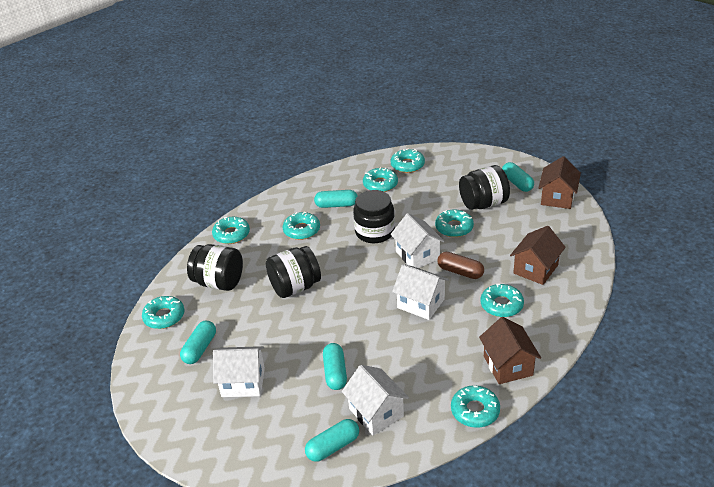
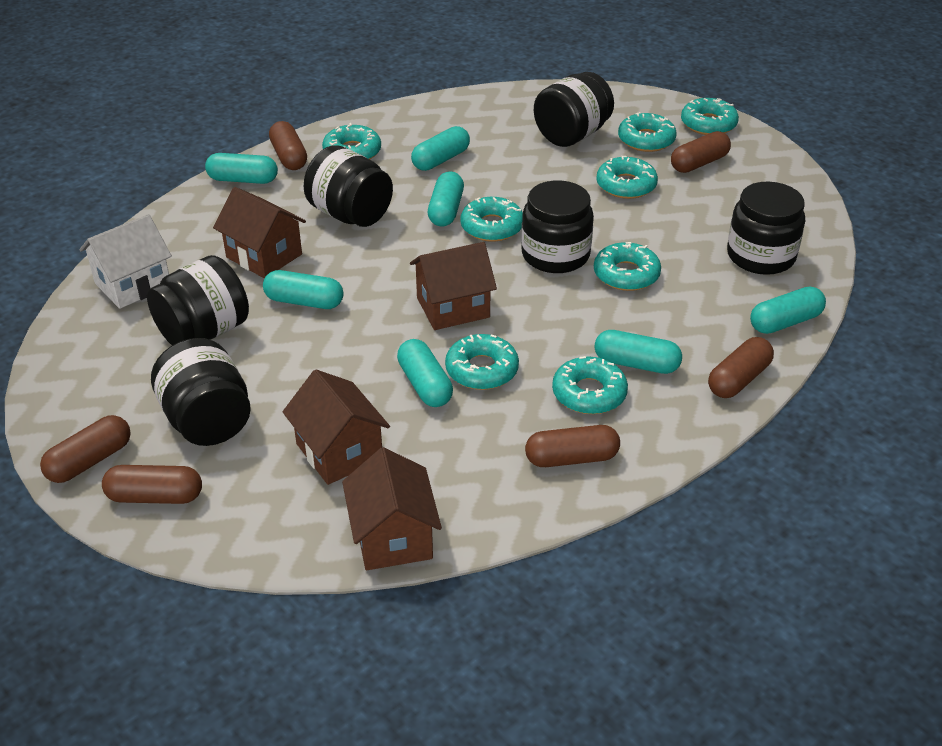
black jar: [187,244,243,291] [266,246,321,298] [353,190,395,243] [459,165,510,210] = 4 -> [147,255,249,345] [151,338,251,446] [304,145,393,227] [521,180,594,273] [534,72,614,147] [727,181,805,275] = 6
brown capsule: [438,252,484,279] = 1 -> [40,415,131,483] [102,465,202,504] [269,121,307,170] [525,425,620,467] [671,131,731,173] [708,337,774,398] = 6
brown house: [479,317,541,384] [510,226,566,285] [539,156,581,209] = 3 -> [213,187,306,279] [283,369,390,485] [342,447,442,570] [410,242,497,330] = 4
turquoise capsule: [180,321,216,364] [305,419,359,462] [314,190,357,208] [323,343,347,390] [502,162,534,192] = 5 -> [205,153,278,184] [263,270,344,309] [397,339,453,407] [411,126,470,171] [428,171,464,227] [594,330,682,374] [750,286,826,334] = 7
white house: [213,346,265,397] [342,365,409,435] [391,213,445,268] [392,264,449,320] = 4 -> [79,214,172,309] = 1

